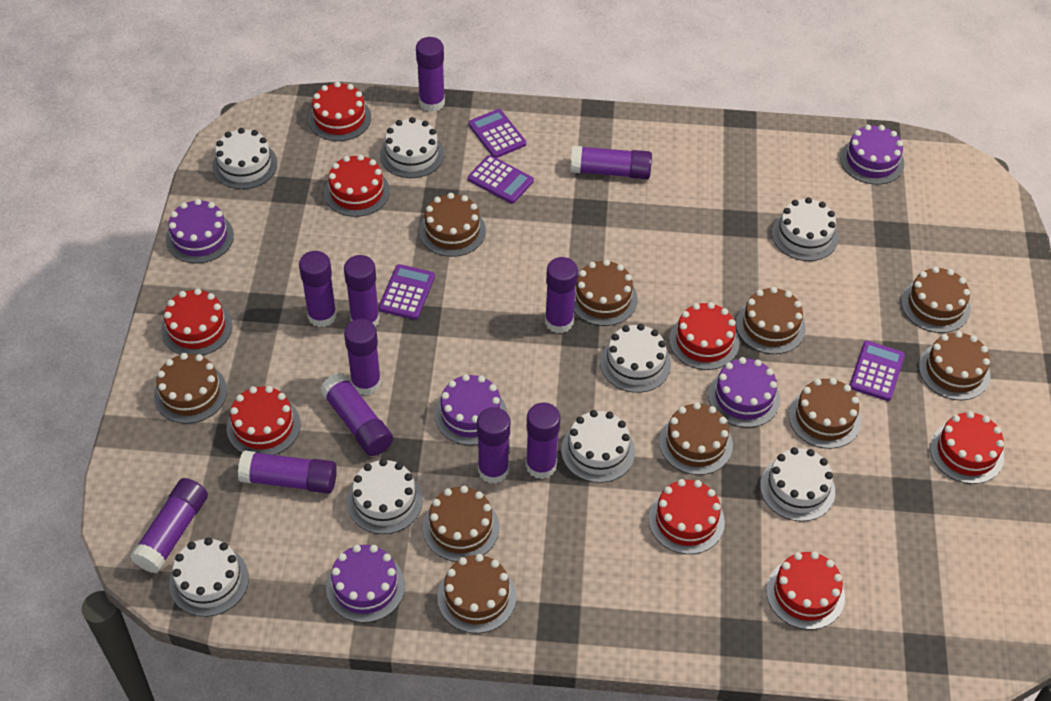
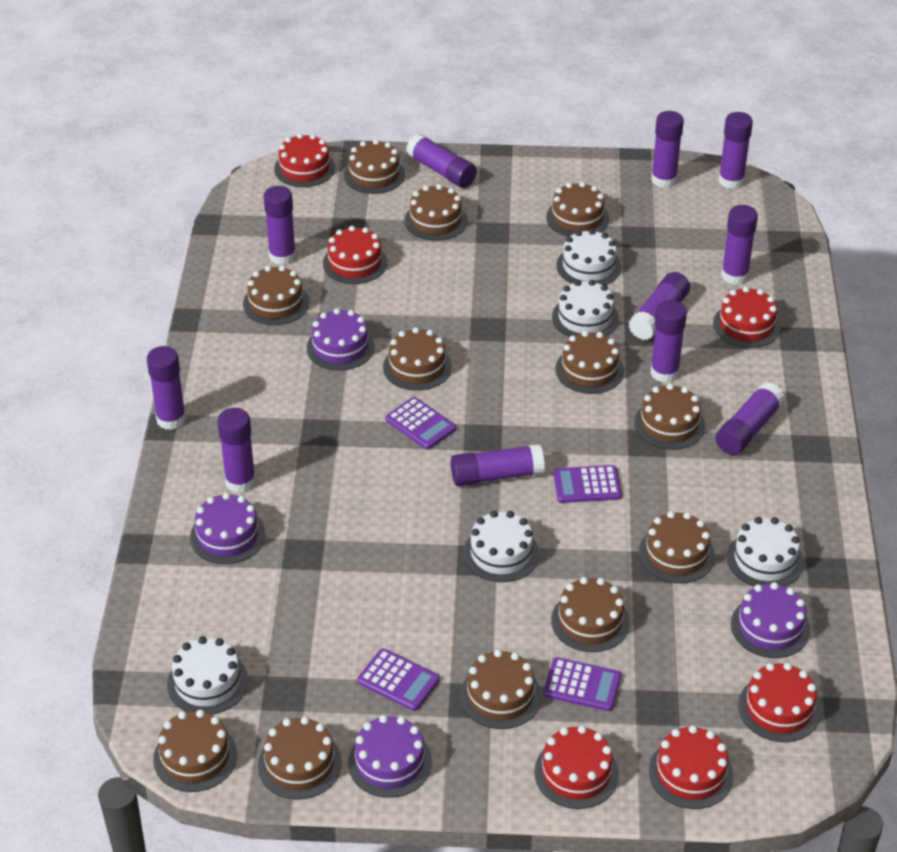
brown cake: [154,353,227,424] [419,193,486,257] [423,486,499,562] [437,554,516,633] [574,259,638,326] [659,402,733,475] [736,287,806,354] [788,378,861,449] [901,267,971,333] [919,331,991,400] = 10 -> [153,709,237,792] [243,265,309,325] [258,716,342,799] [344,139,405,194] [383,327,452,391] [405,184,467,241] [460,649,541,729] [546,182,609,237] [551,577,630,652] [555,331,624,394] [634,383,705,450] [639,511,715,583] = 12
purple cake: [166,199,234,263] [326,545,405,623] [434,374,507,445] [708,357,780,428] [840,125,904,185] = 5 -> [190,493,266,564] [307,308,375,371] [348,715,432,798] [731,582,810,658] = 4
red cake: [161,288,232,356] [227,386,300,455] [308,82,371,141] [324,154,390,217] [648,479,725,554] [669,302,739,370] [766,551,845,630] [930,411,1004,484] = 8 -> [274,133,335,187] [323,226,388,284] [534,725,619,809] [649,725,733,809] [713,286,781,348] [738,663,821,742] = 6
white cake: [169,537,249,617] [212,128,277,189] [347,459,423,534] [380,117,444,178] [561,410,635,483] [600,324,671,393] [760,447,835,521] [772,197,838,261] = 8 -> [167,636,248,714] [463,511,539,582] [552,280,619,337] [556,229,621,285] [727,517,804,587] = 5

